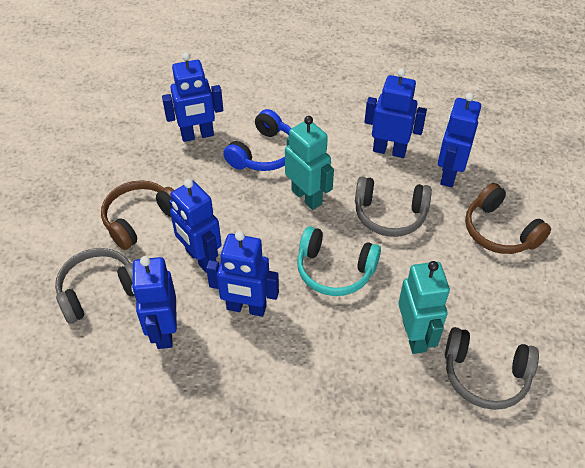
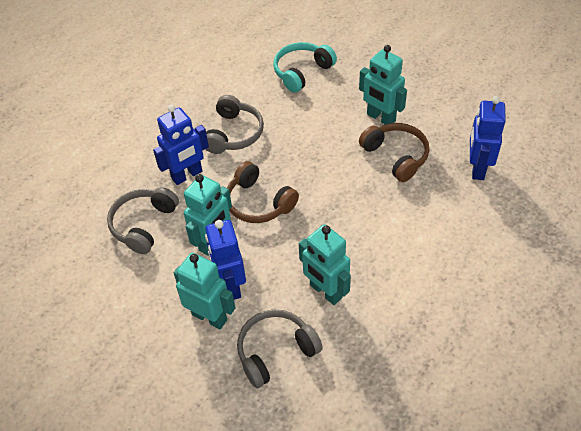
blue headphones: [223,109,291,171] = 1 -> none = 0
blue robot: [131,256,177,349] [162,52,223,142] [169,179,222,273] [206,231,279,317] [365,68,427,158] [438,93,481,187] = 6 -> [153,105,209,185] [205,220,246,300] [470,96,506,180] = 3
turquoise robot: [285,116,334,210] [398,261,450,354] = 2 -> [174,253,235,329] [184,174,232,256] [299,224,351,305] [359,45,407,124] = 4

